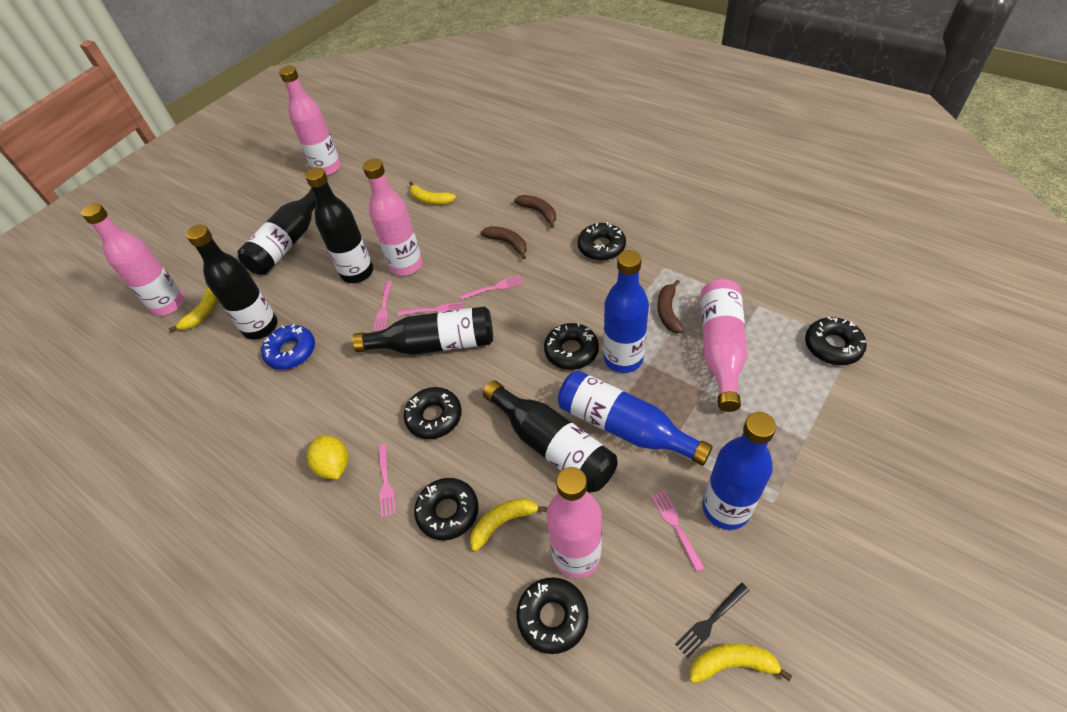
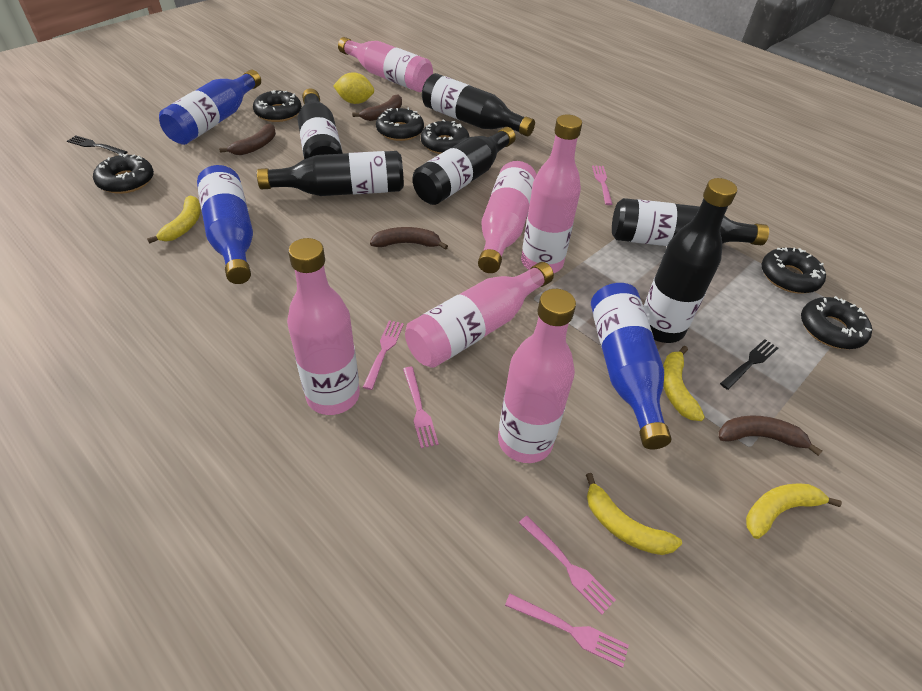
black bottle: [186,225,278,339] [237,188,316,275] [305,167,373,283] [352,306,493,355] [483,380,618,493] = 5 -> [257,151,404,196] [298,88,343,159] [413,127,516,205] [422,73,535,137] [612,198,769,246] [644,178,737,343] = 6
black fork: [675,582,749,658] = 1 -> [67,135,127,154] [720,339,778,390] = 2
blue donut: [262,324,315,370] = 1 -> none = 0
brown banana: [480,226,527,259] [514,195,556,228] [657,280,684,333] = 3 -> [219,124,276,155] [352,95,402,121] [370,227,448,250] [719,416,822,456] = 4
pink bottle: [81,203,185,316] [279,66,341,176] [363,159,422,276] [546,467,602,578] [701,279,747,412] = 5 -> [287,238,360,415] [338,37,433,92] [405,262,554,368] [478,161,537,273] [498,289,576,463] [521,115,582,274] = 6

